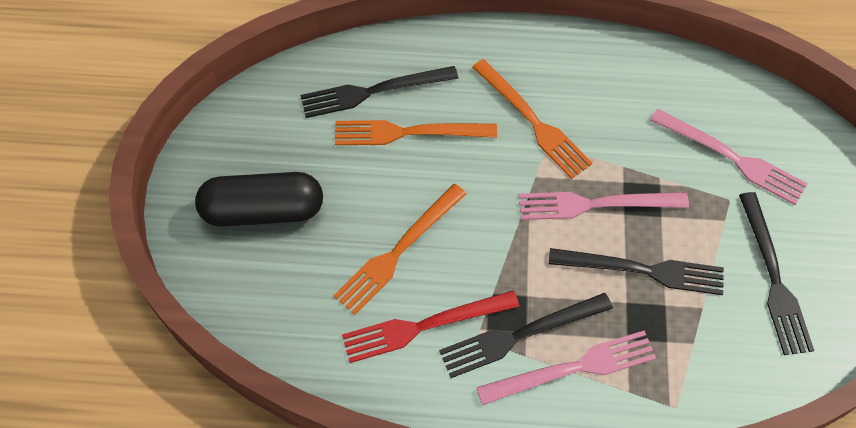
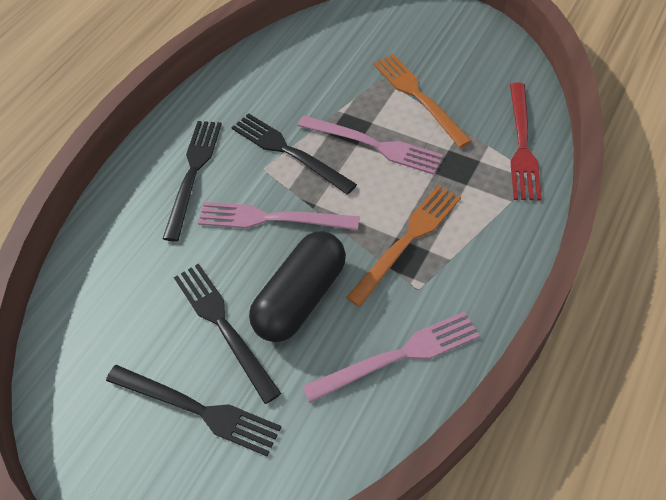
orange fork: [333,184,466,315] [335,120,497,145] [472,59,593,179] = 3 -> [346,185,461,307] [373,54,472,148] = 2

